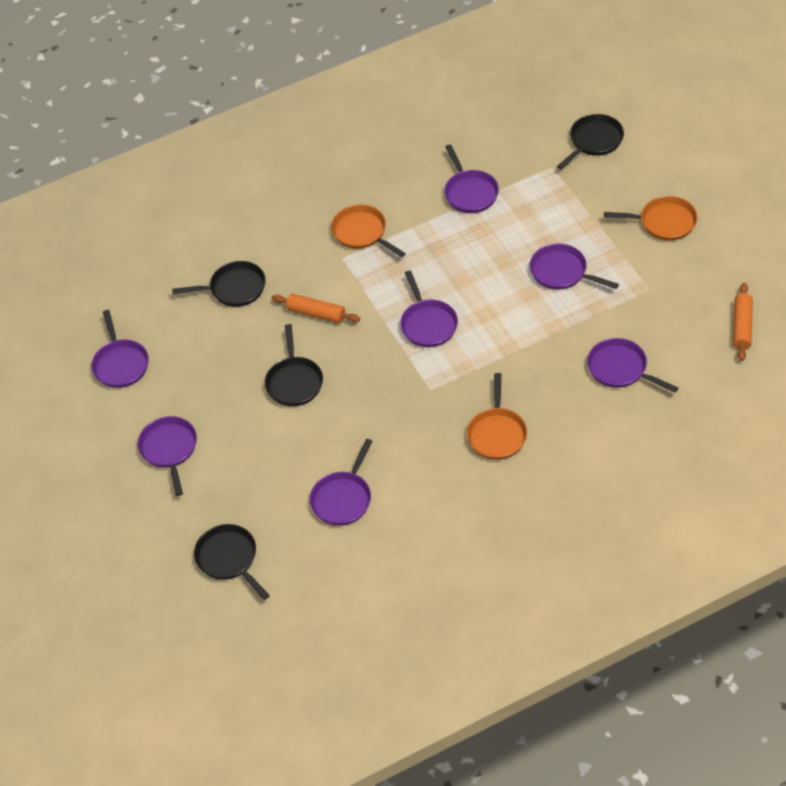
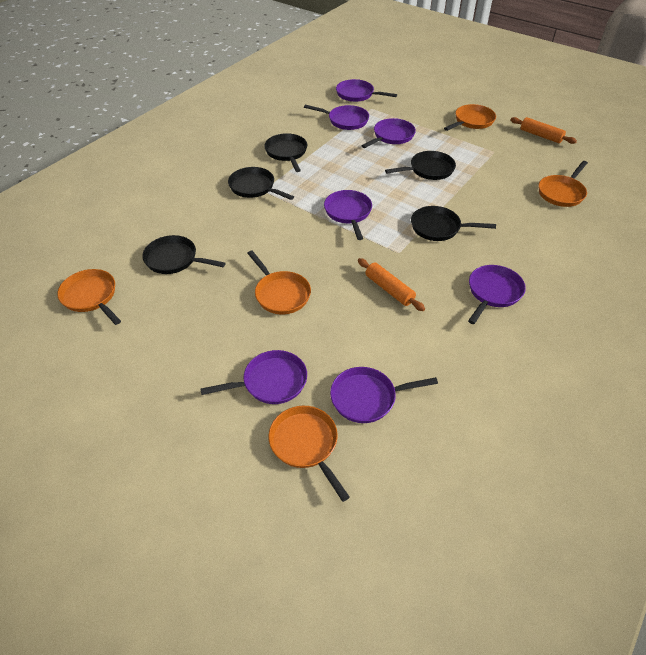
black pan: [172,261,266,307] [194,524,270,600] [265,324,323,406] [557,114,624,170] = 4 -> [142,235,225,274] [228,167,294,200] [264,133,307,172] [385,151,456,180] [411,206,496,241] = 5
orange pan: [331,205,406,257] [467,373,527,460] [604,196,698,241] = 3 -> [57,269,121,325] [247,250,311,314] [268,406,350,502] [444,104,496,131] [539,161,588,207] = 5

